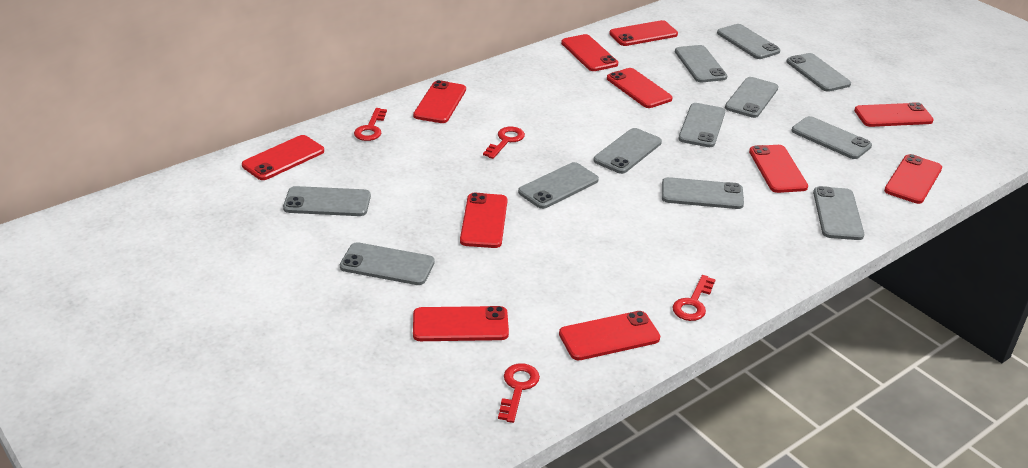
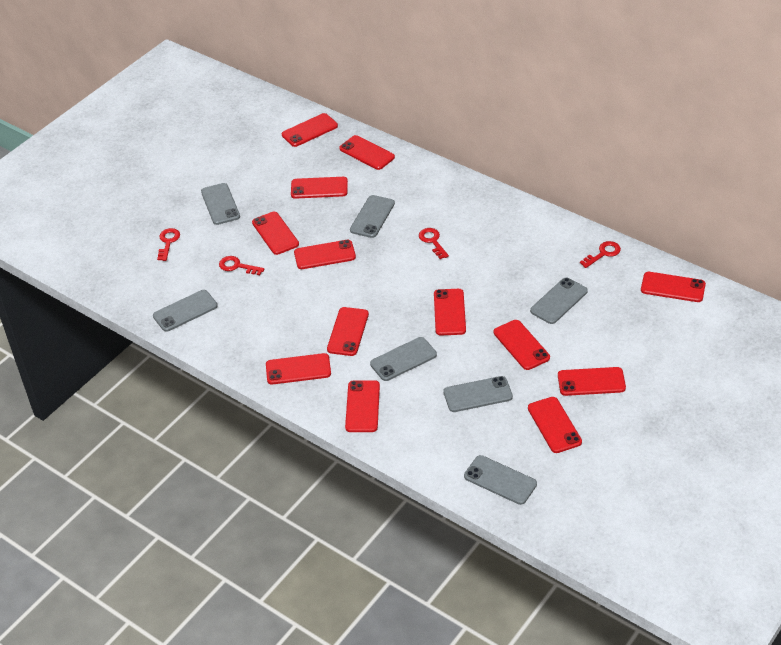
grey phone: [283,186,371,216] [340,242,435,285] [518,162,599,209] [594,128,662,174] [662,177,744,209] [675,45,727,82] [678,103,725,147] [717,24,780,59] [725,77,779,118] [786,53,851,92] [792,116,872,159] [813,186,864,240] = 12 -> [153,290,218,332] [201,183,240,225] [350,195,395,238] [370,337,437,381] [443,376,513,412] [464,455,537,505] [530,278,588,324] = 7
red phone: [242,135,324,180] [413,80,466,123] [413,306,509,341] [460,193,507,248] [559,311,660,360] [561,34,618,71] [607,68,673,108] [609,20,678,46] [749,145,808,193] [854,102,934,127] [884,154,942,204] = 11 -> [252,212,299,255] [266,353,331,384] [282,113,338,147] [291,177,348,199] [294,240,356,269] [327,307,369,356] [339,135,395,170] [345,380,380,432] [434,289,466,335] [494,320,550,370] [528,397,582,453] [558,367,626,396] [641,272,706,302] = 13

